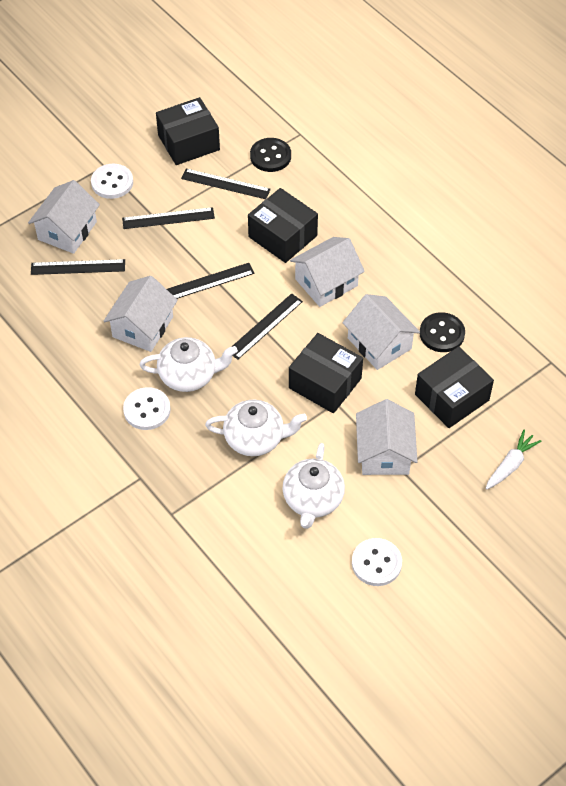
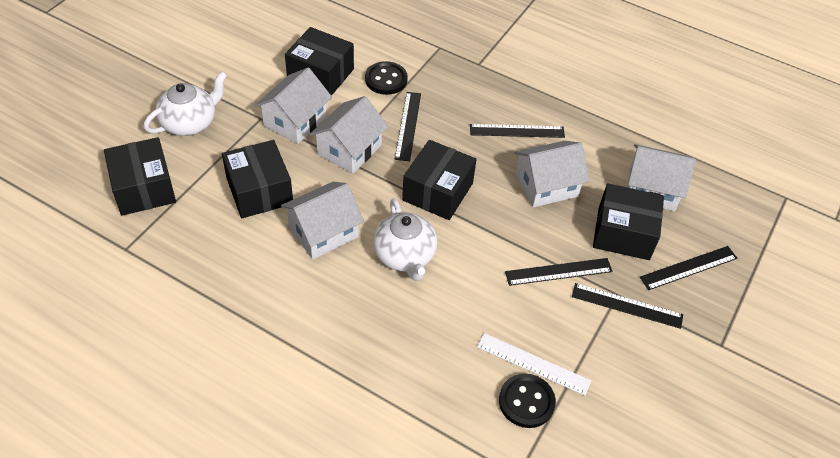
black box: [156,97,220,165] [248,188,318,263] [289,333,363,413] [415,346,494,428] = 4 -> [104,137,176,216] [222,140,293,218] [285,27,354,96] [402,140,477,220] [593,183,664,260] = 5
white button: [91,164,133,199] [123,387,171,430] [352,538,402,586] = 3 -> none = 0
white carrot: [485,430,541,490] = 1 -> none = 0
white ruler: none = 0 -> [477,333,591,396] = 1
white teapot: [139,337,238,392] [205,400,307,456] [282,443,345,529] = 3 -> [144,71,227,136] [373,198,437,281] = 2

